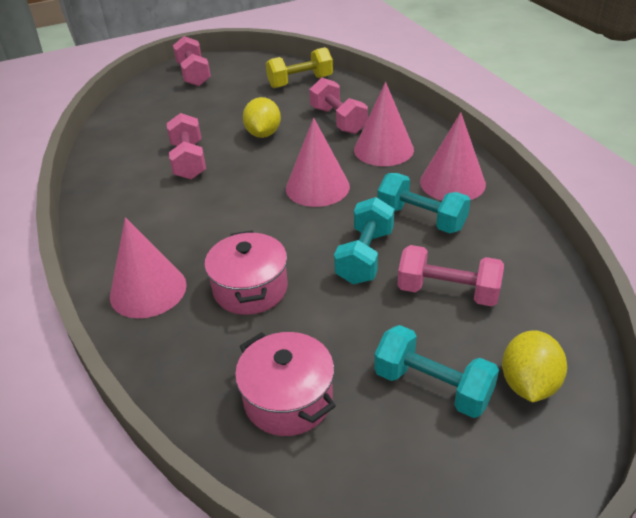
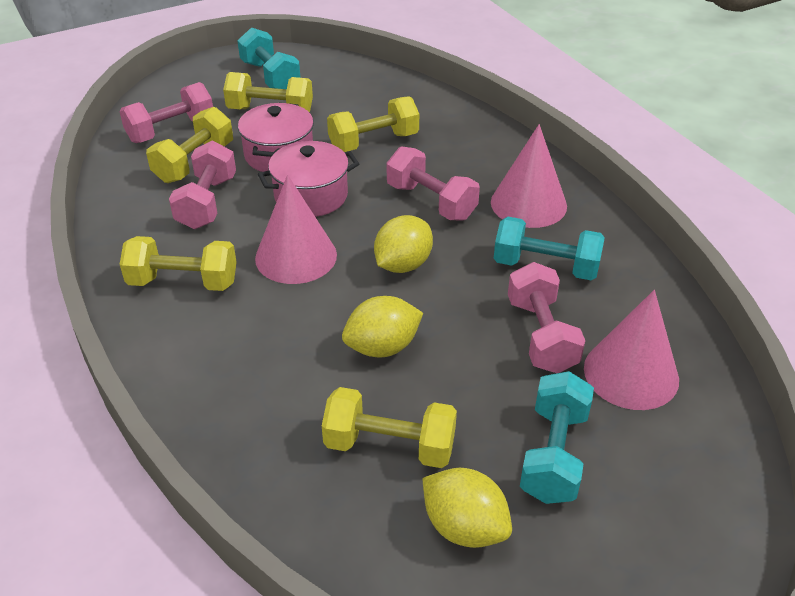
pink cone: [110,217,187,318] [286,118,350,207] [354,82,414,166] [420,112,486,201] = 4 -> [255,175,337,284] [491,124,567,228] [584,290,679,410] = 3
yellow dumbbell: [266,47,333,88] = 1 -> [120,236,237,291] [146,107,233,183] [223,72,313,112] [322,387,457,468] [327,96,419,152] = 5
yellow lemon: [243,97,281,138] [502,330,567,402] = 2 -> [342,296,423,357] [374,215,433,273] [422,468,512,548] = 3

